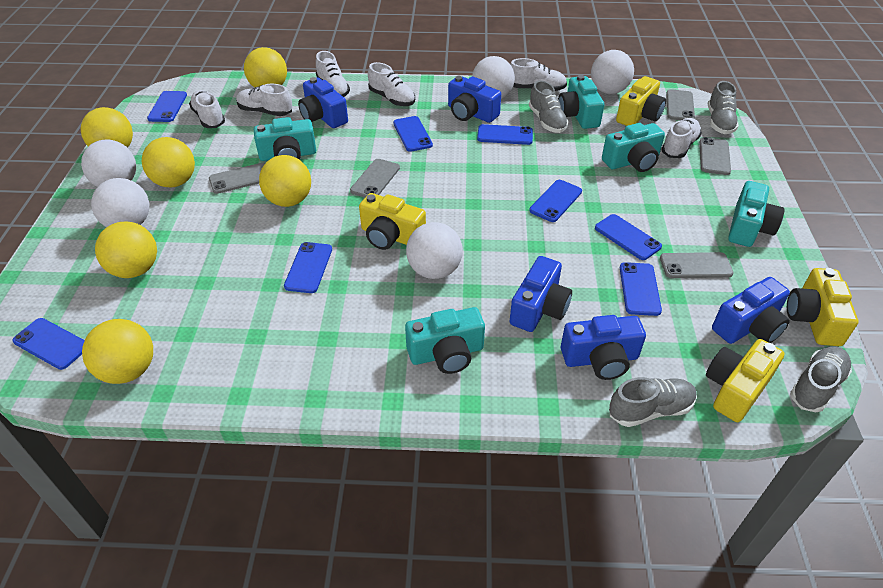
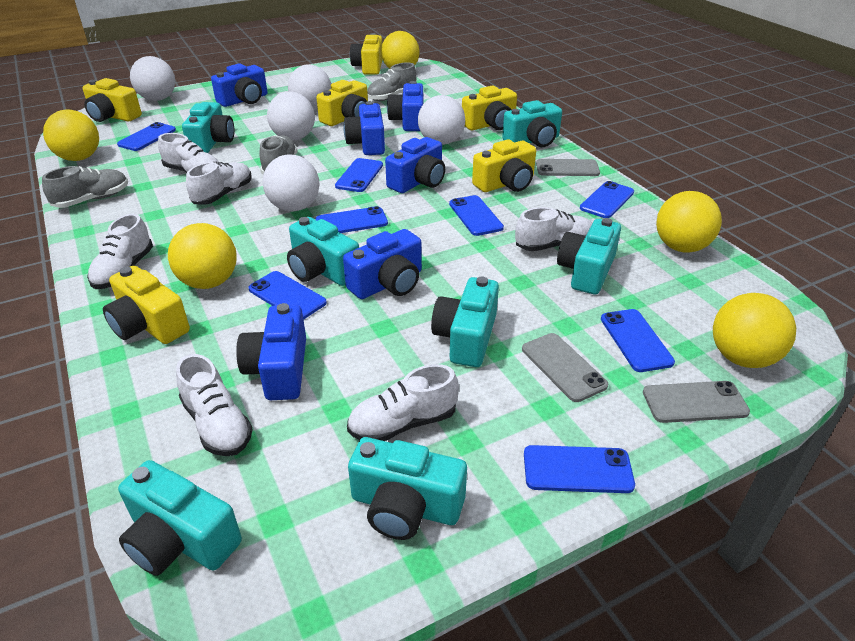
blue camera: [298,77,348,128] [448,76,501,123] [510,256,572,332] [561,315,646,380] [712,277,790,344] = 5 -> [211,63,267,107] [236,303,306,400] [343,101,385,155] [343,229,422,299] [385,137,445,193] [387,81,423,131] = 6
grey phone: [209,163,265,194] [350,159,400,198] [660,252,733,278] [666,89,695,120] [700,137,731,175] = 5 -> [522,333,608,402] [536,159,600,176] [643,381,750,423] = 3
grey shoe: [529,80,568,133] [609,377,697,427] [708,81,739,134] [790,346,852,412] = 4 -> [42,166,128,208] [259,135,297,175] [367,62,417,101] = 3
turquoise camera: [254,117,316,161] [405,307,485,374] [558,75,604,129] [602,123,665,172] [728,181,784,247] = 5 -> [118,460,242,576] [182,102,234,153] [287,217,359,286] [348,437,467,540] [431,277,499,367] [502,100,562,147] [557,218,621,294] = 7
yellow ball: [81,107,133,148] [82,319,153,384] [95,222,157,278] [142,137,195,187] [244,47,287,88] [259,155,311,207] = 6 -> [43,110,99,161] [168,223,237,289] [381,31,419,69] [656,191,722,253] [713,293,796,368] = 5
yellow camera: [359,193,426,250] [616,76,666,126] [706,339,785,422] [787,268,858,346] = 4 -> [82,78,142,122] [103,266,190,344] [316,80,368,126] [350,33,383,75] [462,86,517,130] [472,139,536,192] = 6

